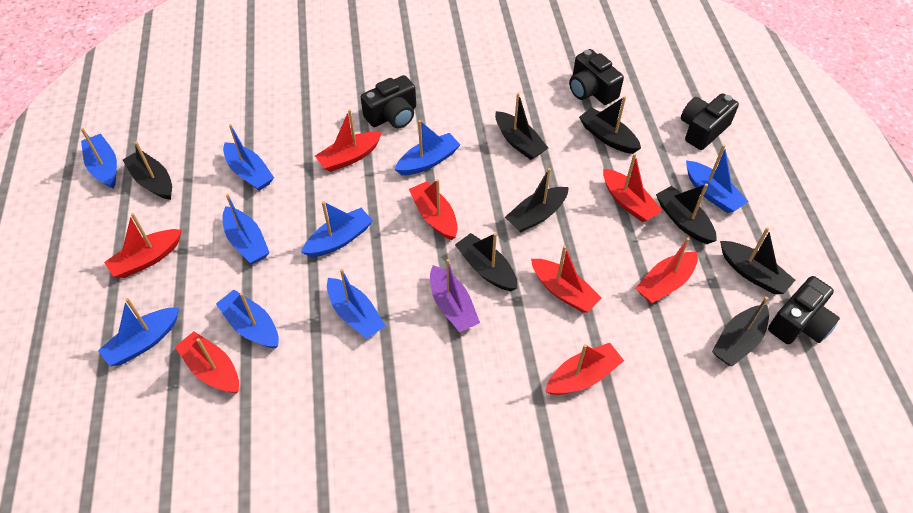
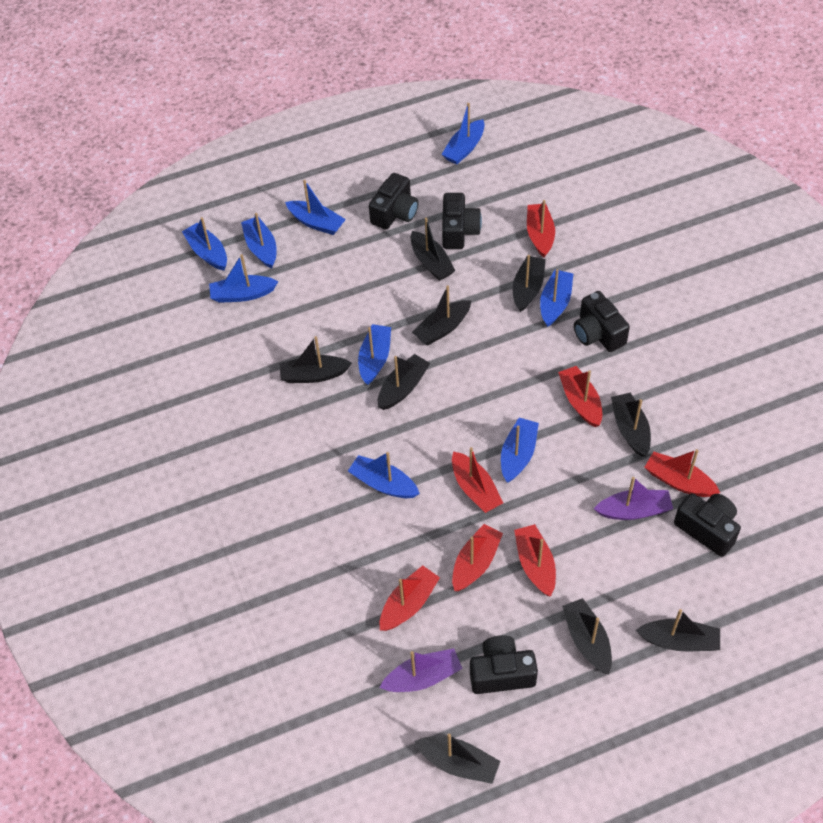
black boat: [123,142,172,200] [455,233,517,291] [495,93,548,160] [505,168,569,233] [579,96,641,154] [656,184,717,244] [712,297,769,366] [720,227,795,294] = 8 -> [279,336,352,383] [378,354,430,410] [411,218,456,281] [412,286,471,346] [414,733,500,784] [513,255,546,312] [562,598,612,674] [611,393,651,457] [636,609,720,652] = 9
black camera: [361,75,416,128] [569,49,624,105] [681,93,739,150] [768,276,840,344] = 4 -> [369,173,419,229] [442,193,482,249] [470,635,538,694] [574,291,630,352] [674,493,741,557] = 5
purple boat: [430,259,480,332] = 1 -> [379,648,463,692] [594,477,673,520] = 2
red boat: [104,213,182,278] [175,331,239,393] [315,109,382,172] [409,179,458,240] [531,245,602,313] [545,343,624,395] [603,153,663,222] [635,238,698,303] = 8 -> [380,565,440,631] [452,447,503,513] [452,524,503,591] [514,524,556,597] [527,200,555,258] [558,366,602,427] [645,449,720,497] = 7

